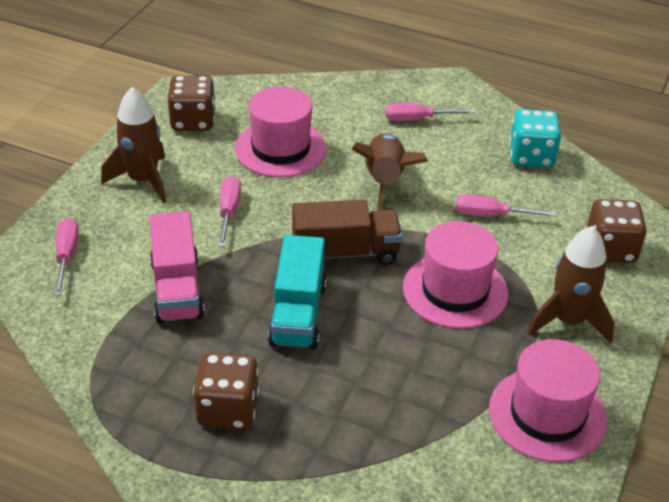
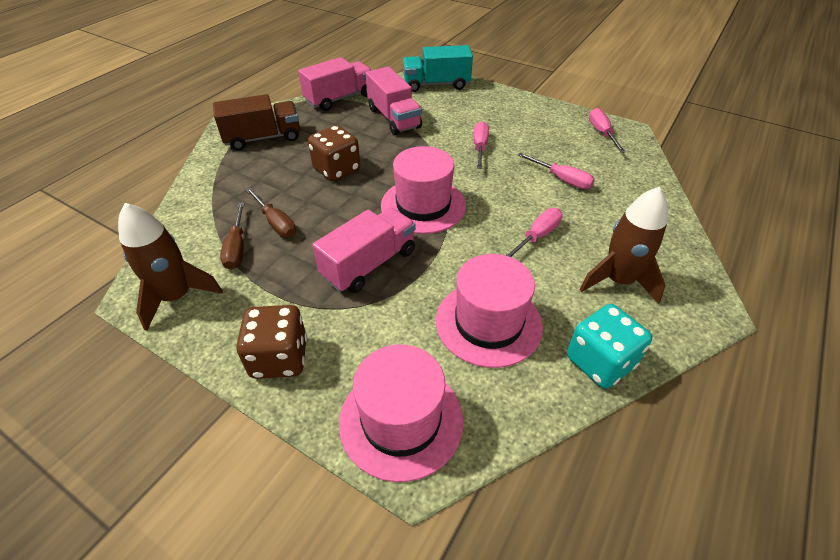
brown dice: [168,75,216,131] [193,353,259,429] [586,199,647,263] = 3 -> [237,305,307,379] [308,125,360,181] = 2
brown rocket: [101,87,166,203] [352,133,428,211] [528,226,615,343] = 3 -> [118,203,223,331] [580,187,668,304] = 2
brown screwdriver: none = 0 -> [220,202,245,270] [246,188,296,238] = 2
pink truck: [150,211,205,323] = 1 -> [298,57,371,111] [312,208,416,293] [365,67,422,135] = 3

